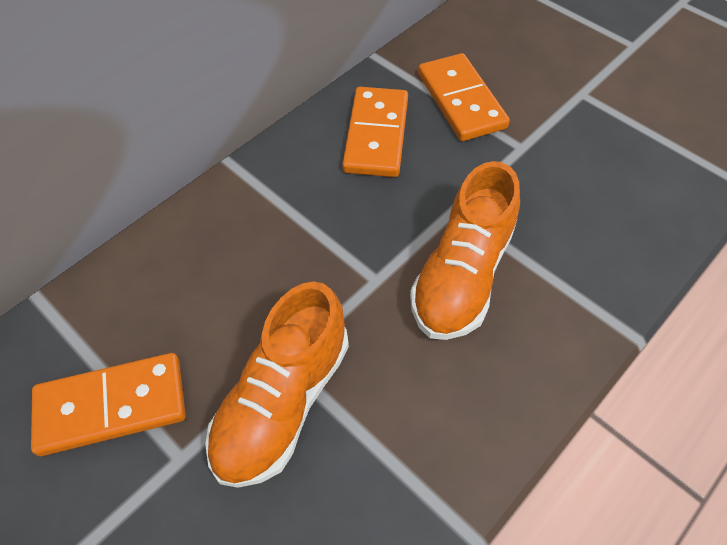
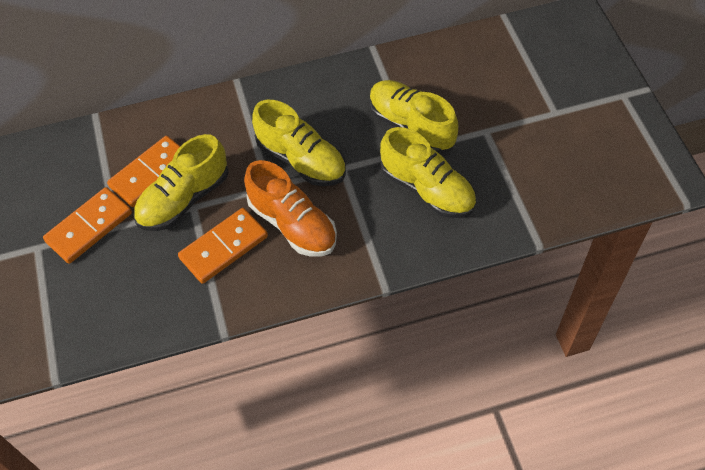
orange shoe: [205,282,349,488] [410,161,520,340] = 2 -> [244,160,337,256] = 1
yellow shoe: none = 0 -> [133,134,229,231] [252,100,346,186] [369,80,458,153] [380,127,476,218] = 4

